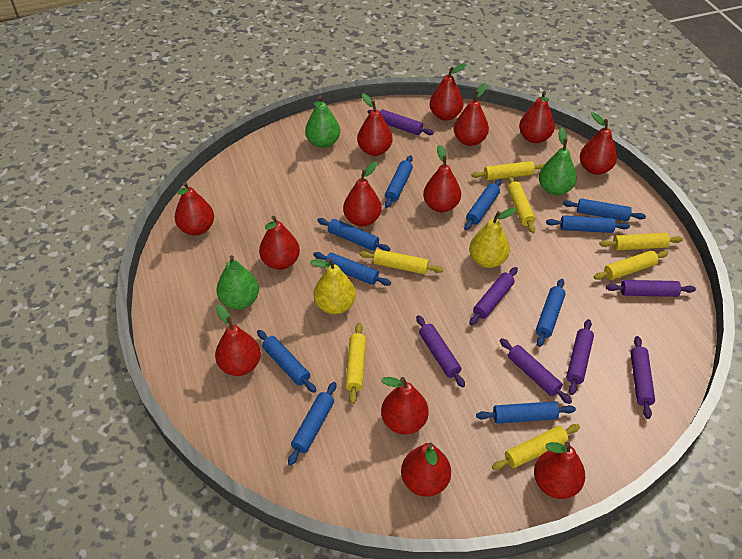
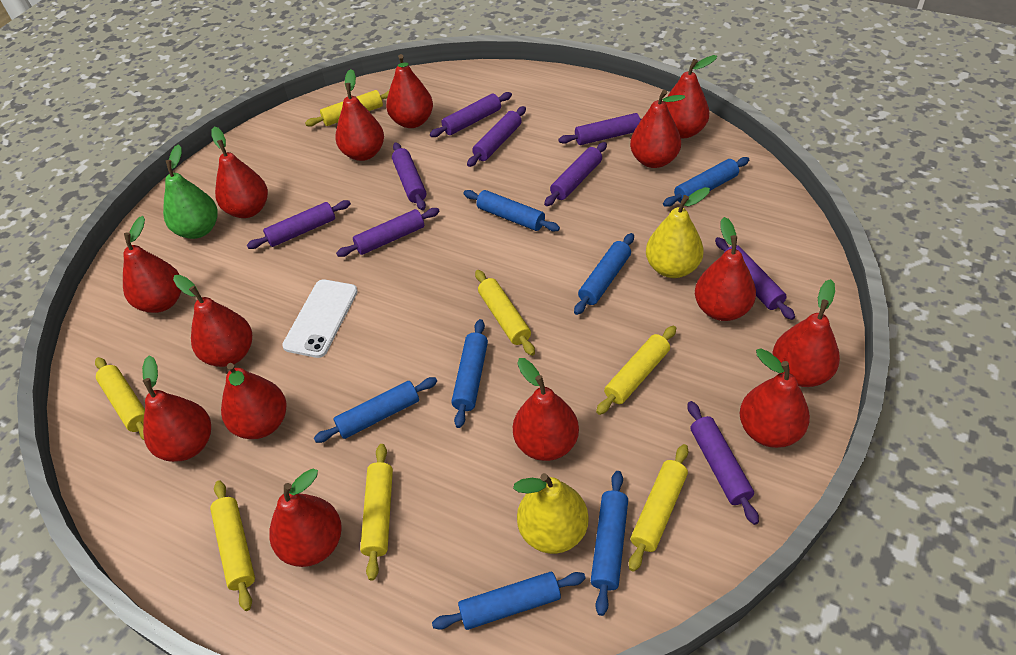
blue rolling pin: [257,330,317,393] [288,382,336,466] [313,252,391,286] [317,218,390,251] [385,155,413,208] [464,179,502,230] [476,401,576,424] [536,279,566,347] [546,215,630,233] [563,198,646,221] = 10 -> [314,377,437,443] [432,572,586,630] [451,319,488,428] [463,190,560,232] [574,233,634,315] [591,471,628,616] [663,157,749,207] = 7
green pear: [216,255,259,310] [305,96,340,148] [539,128,577,195] = 3 -> [163,144,218,239] = 1
purple rolling pin: [368,109,434,135] [416,315,465,388] [469,267,518,325] [500,338,572,404] [566,319,594,395] [606,280,696,297] [631,336,655,419] = 7 -> [247,200,351,249] [336,208,440,257] [392,142,426,210] [430,92,512,137] [467,106,526,167] [544,142,607,206] [558,113,641,145] [688,401,759,525] [715,237,795,320] = 9
red pear: [175,182,214,236] [215,305,261,376] [259,216,300,270] [343,161,382,227] [357,93,393,156] [381,377,429,434] [401,443,451,497] [423,144,461,212] [430,63,466,121] [454,83,489,146] [519,91,555,143] [534,442,585,499] [580,112,617,175] = 13 -> [123,216,181,313] [142,356,211,462] [173,275,252,367] [212,127,268,218] [221,363,286,439] [269,469,342,567] [335,69,384,161] [386,54,433,128] [513,358,579,461] [630,90,685,168] [665,55,717,138] [695,217,756,321] [739,349,810,448] [772,279,840,387] = 14
white phone: none = 0 -> [282,279,358,358] = 1

